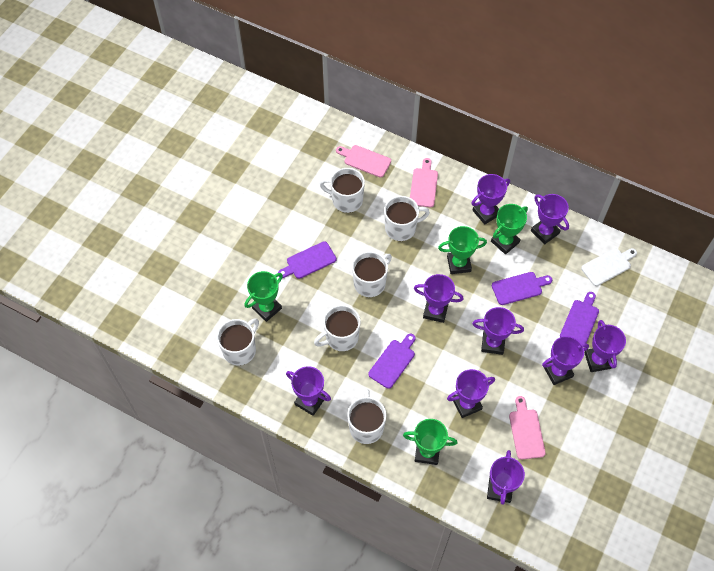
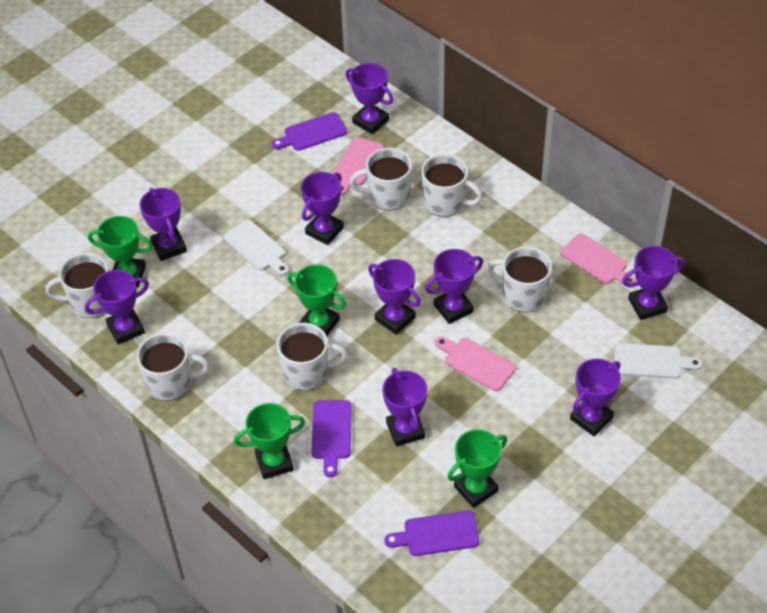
purple cutting board: [278,241,337,279] [368,334,415,389] [492,272,552,305] [560,292,599,344] = 4 -> [272,112,347,151] [312,400,352,477] [384,510,480,556] = 3
white cutting board: [581,248,637,286] = 1 -> [224,220,289,276] [615,343,702,379] = 2

